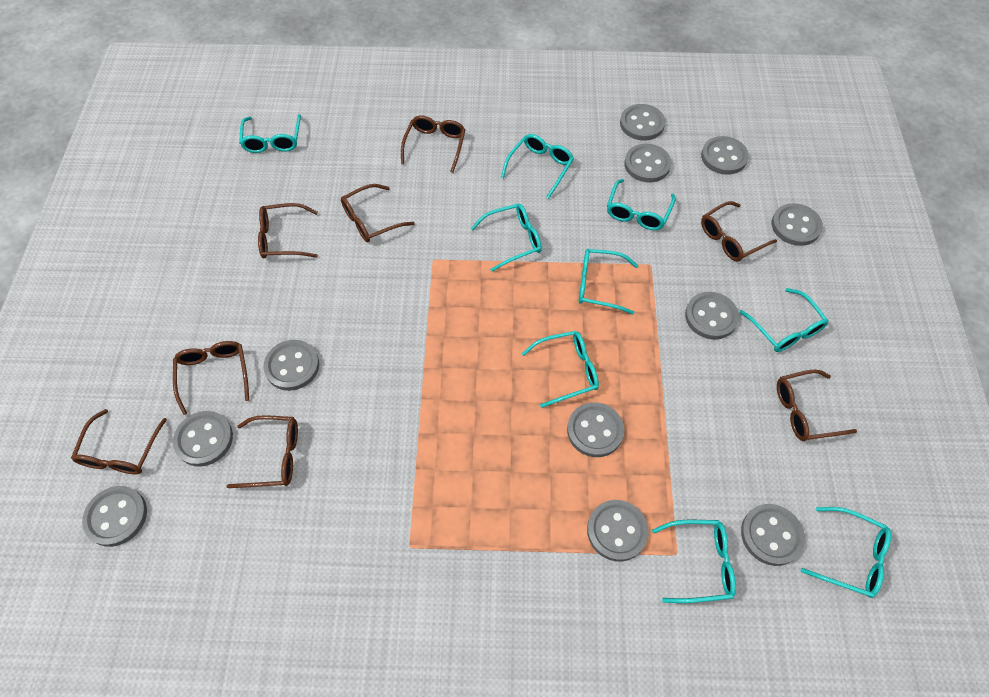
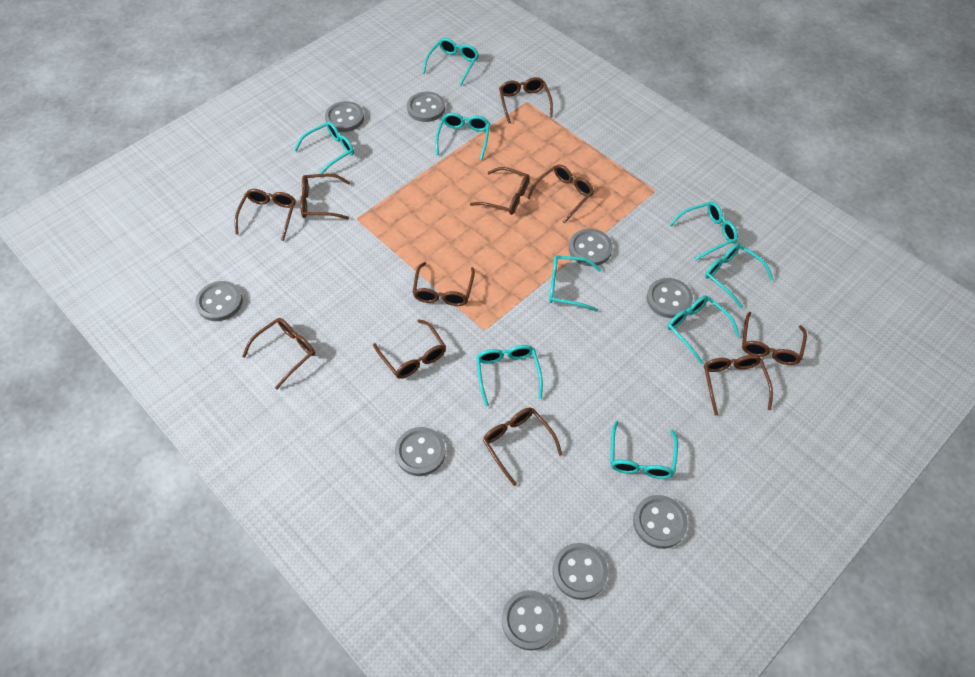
brown glasses: [71,409,167,474] [173,341,249,415] [226,415,298,488] [258,203,318,259] [341,184,415,242] [401,115,466,173] [701,201,777,261] [777,370,857,441] = 8 -> [235,189,296,241] [242,318,315,389] [300,174,351,219] [373,319,446,379] [413,262,475,306] [470,167,530,215] [482,408,563,486] [499,77,553,124] [527,164,594,224] [704,355,773,415] [742,312,807,365] = 11
grey button: [82,486,147,547] [173,411,233,467] [263,340,319,391] [567,402,624,457] [587,500,649,562] [620,104,665,140] [624,144,672,182] [685,292,739,340] [701,136,749,175] [741,504,805,566] [772,203,823,246] = 11 -> [195,281,243,321] [325,101,364,132] [395,427,446,476] [407,92,445,122] [502,590,559,651] [553,543,608,600] [569,229,613,266] [633,495,688,549] [647,278,693,318] = 9

